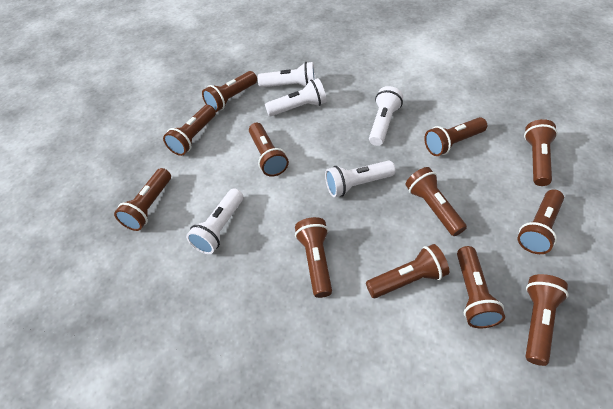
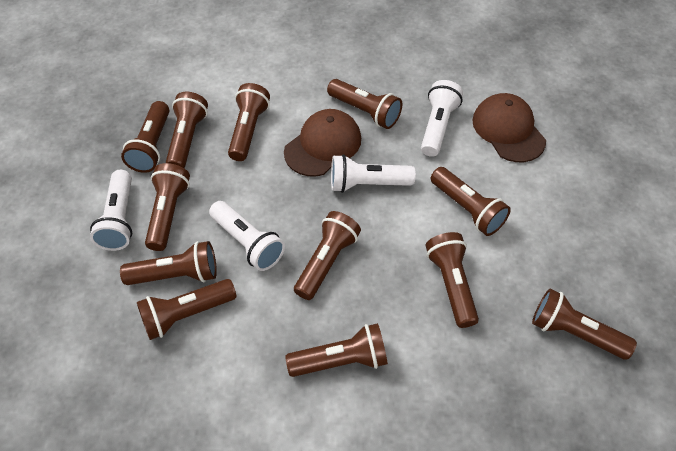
brown cap: none = 0 -> [284,109,361,177] [472,93,546,162] = 2
white flashlight: [186,188,243,254] [257,62,316,88] [265,78,327,116] [325,161,395,197] [369,86,403,146] = 5 -> [90,170,132,251] [209,201,285,271] [331,154,416,193] [421,80,463,157] = 4

